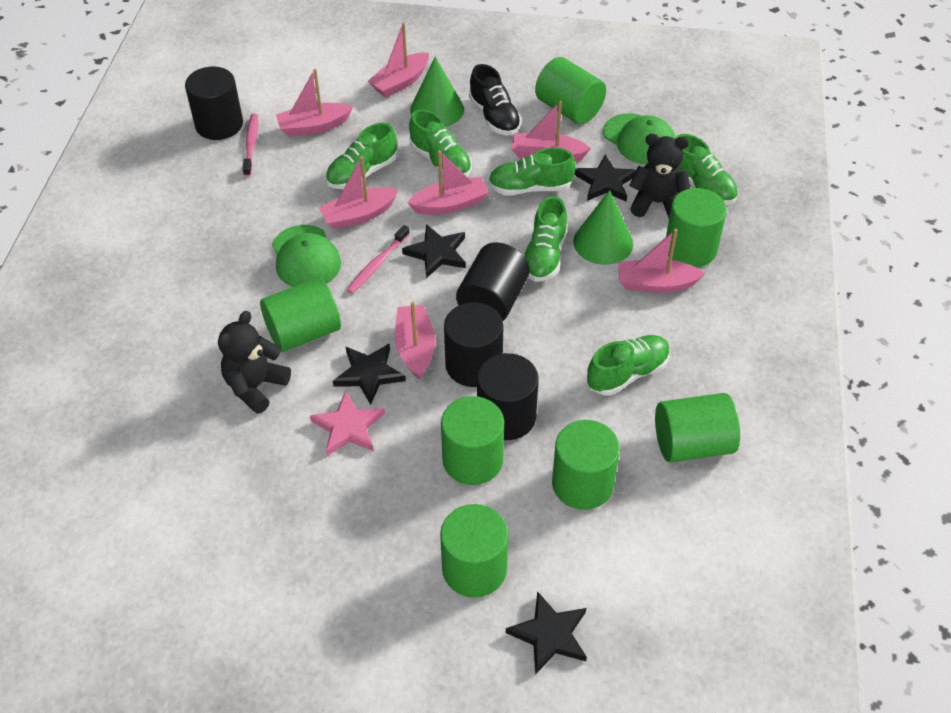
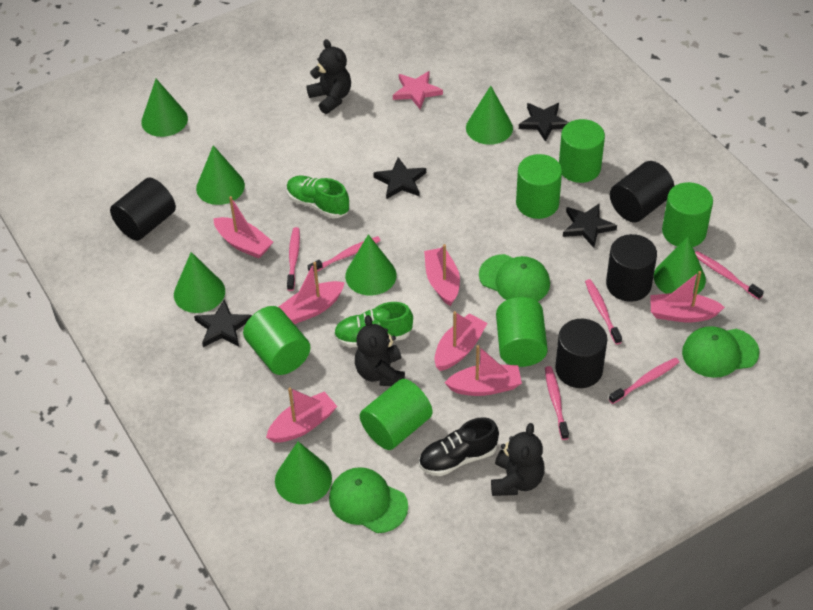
black teddy bear: [218,311,291,414] [629,134,691,218] = 2 -> [307,39,351,114] [355,315,405,386] [491,423,545,496] = 3
green cap: [272,225,341,287] [603,113,676,165] = 2 -> [329,467,408,533] [479,254,550,301] [682,326,759,378] = 3
green cone: [410,57,464,127] [573,190,633,265] = 2 -> [141,79,188,137] [174,252,225,313] [196,145,245,205] [275,442,332,504] [345,234,397,296] [466,86,513,145] [654,237,706,294] = 7
green cylinder: [260,278,341,352] [440,504,508,598] [441,396,504,485] [535,57,606,124] [552,420,620,510] [655,393,740,463] [666,188,727,268] = 7 -> [243,306,311,375] [360,379,432,450] [496,297,548,367] [516,154,562,219] [559,119,605,183] [662,182,713,247] = 6
green shoe: [326,123,397,189] [409,109,472,176] [488,148,576,196] [524,196,568,282] [587,335,670,396] [675,134,738,205] = 6 -> [287,176,349,218] [334,302,413,348] = 2
pink toothbrush: [243,114,258,177] [346,225,410,294] = 2 -> [287,227,300,291] [308,236,381,272] [545,366,569,440] [585,279,622,345] [609,358,679,404] [695,251,764,300] = 6

